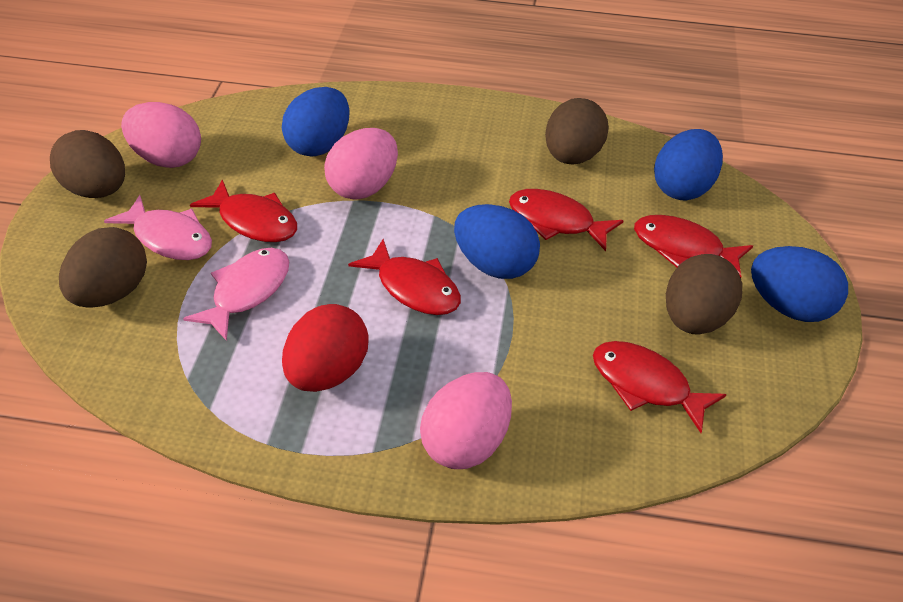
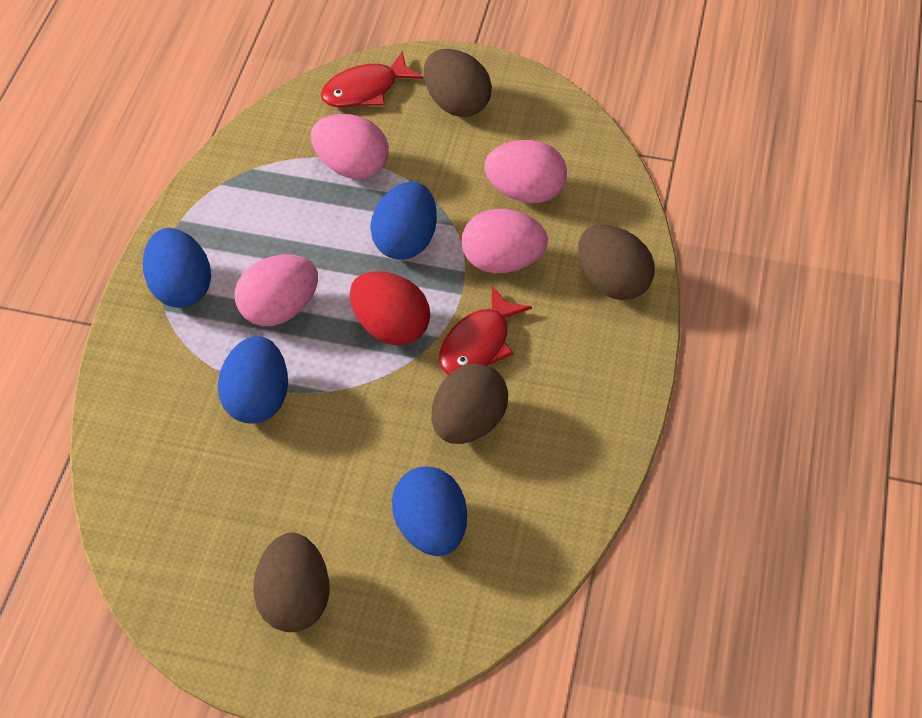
pink egg: [121,102,201,168] [324,128,398,200] [420,372,512,469] = 3 -> [234,254,318,326] [311,114,389,179] [461,209,548,273] [484,140,567,203] = 4
pink fish: [104,195,212,260] [183,248,289,341] = 2 -> none = 0
red fish: [190,180,297,242] [348,239,461,315] [509,189,624,251] [593,341,727,433] [634,215,753,278] = 5 -> [321,52,423,107] [439,286,532,375] = 2

